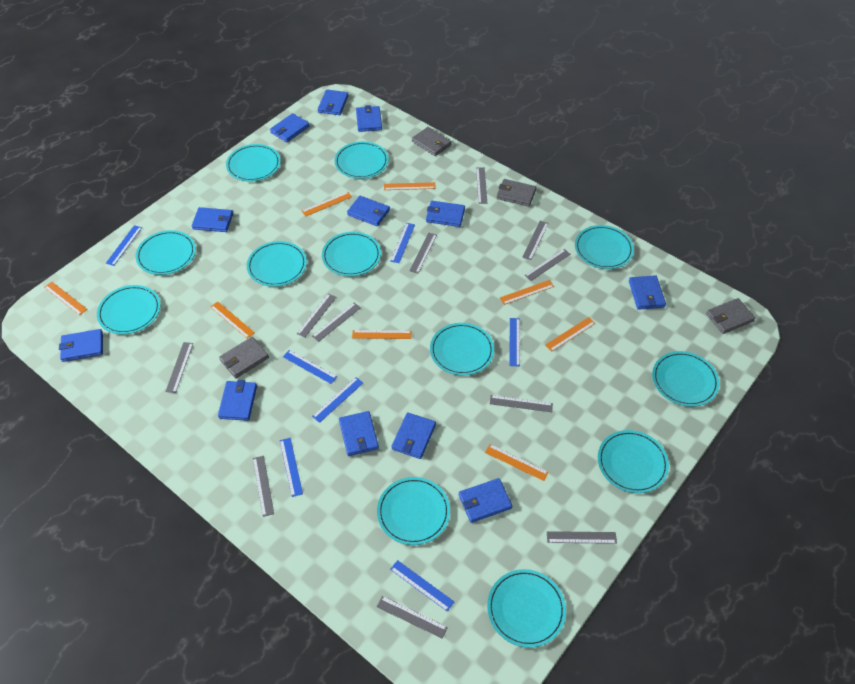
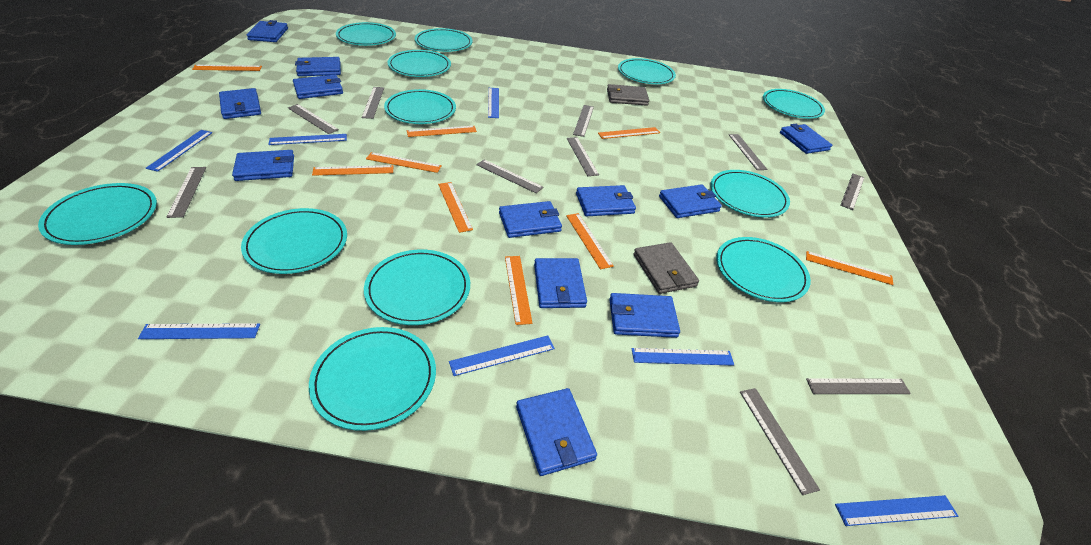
grey ruler: [165,342,193,393] [253,456,274,517] [297,294,336,337] [312,303,361,342] [377,596,448,639] [409,233,437,273] [476,168,487,204] [490,395,553,412] [522,221,549,260] [524,249,571,281] [547,531,617,544] = 11 -> [166,167,206,218] [288,104,339,134] [362,87,384,119] [476,159,544,193] [567,137,599,176] [573,105,594,137] [729,134,768,170] [740,388,820,495] [806,378,911,394] [840,173,864,210] = 10
grey wallet: [219,337,269,378] [412,127,452,156] [496,179,536,207] [706,298,756,334] = 4 -> [607,84,649,106] [634,242,699,294] = 2
orange ruler: [44,282,88,315] [210,301,255,339] [302,191,352,217] [352,330,411,339] [384,182,436,190] [485,444,549,481] [500,280,554,305] [545,317,595,352] = 8 -> [192,65,262,71] [312,165,393,176] [366,152,442,173] [407,126,477,137] [438,182,473,233] [505,256,533,325] [566,213,614,269] [598,127,660,139] [806,251,894,285] = 9

